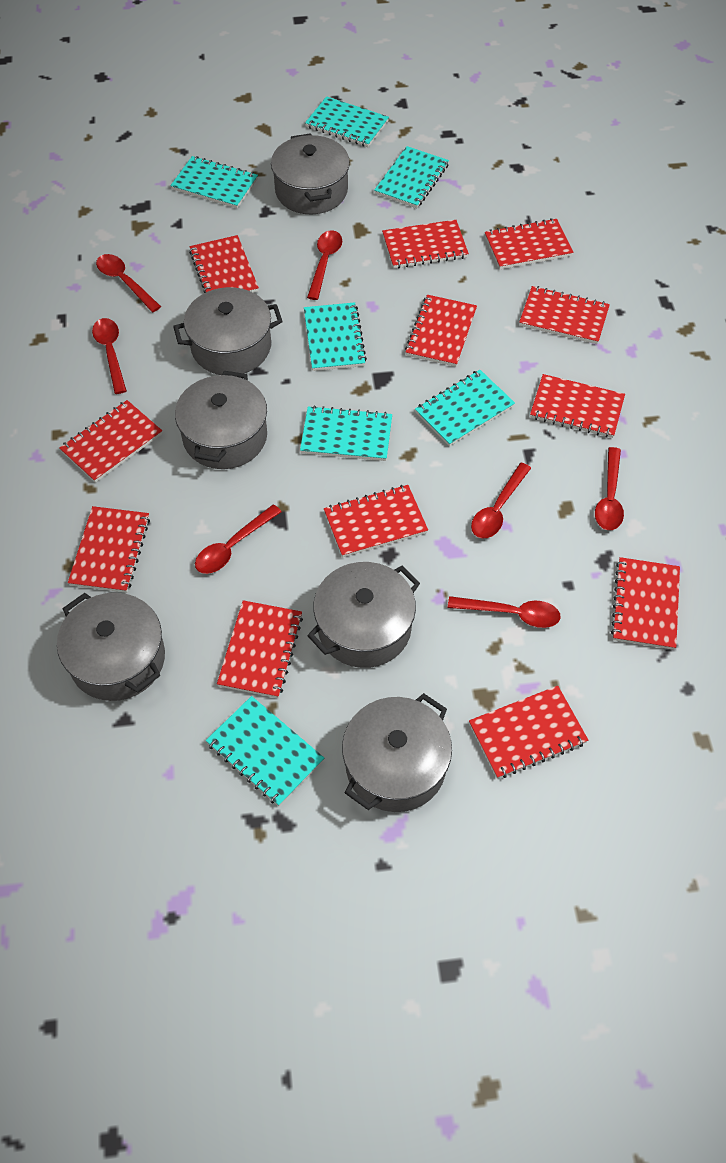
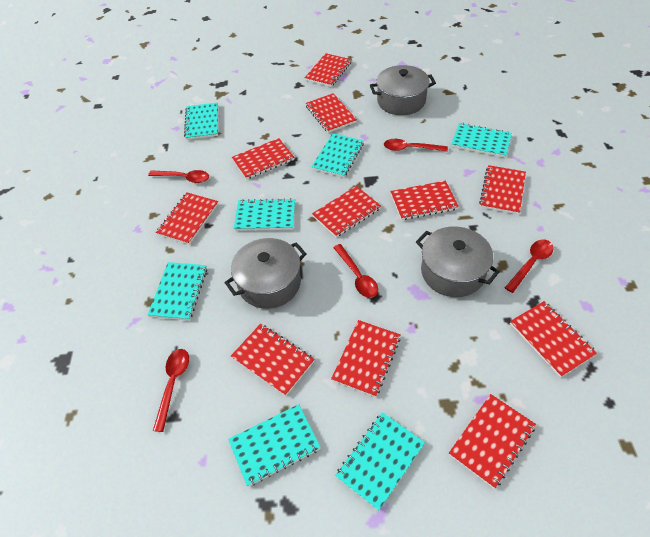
grey pot: [57,593,165,701] [173,287,283,375] [175,371,267,469] [271,133,350,214] [307,562,420,668] [342,693,452,812] = 6 -> [224,238,306,309] [370,65,436,115] [416,226,500,297] = 3
red notebook: [59,400,162,483] [68,506,150,593] [189,235,259,293] [217,600,303,698] [324,485,428,557] [382,220,469,268] [405,295,477,367] [469,686,588,779] [485,218,574,269] [519,286,610,344] [530,374,625,438] [611,557,680,650] = 12 -> [156,192,218,245] [231,324,315,396] [232,138,294,180] [305,53,352,87] [305,93,357,133] [312,186,381,237] [331,320,401,397] [391,181,459,220] [449,394,536,489] [479,165,526,214] [510,301,597,378] = 11
red spoon: [92,318,127,394] [96,254,161,312] [195,504,282,574] [307,231,342,300] [448,596,561,628] [471,463,531,539] [595,447,624,530] = 7 -> [148,170,209,183] [153,349,189,432] [333,244,378,298] [384,139,448,152] [505,239,554,293] = 5

